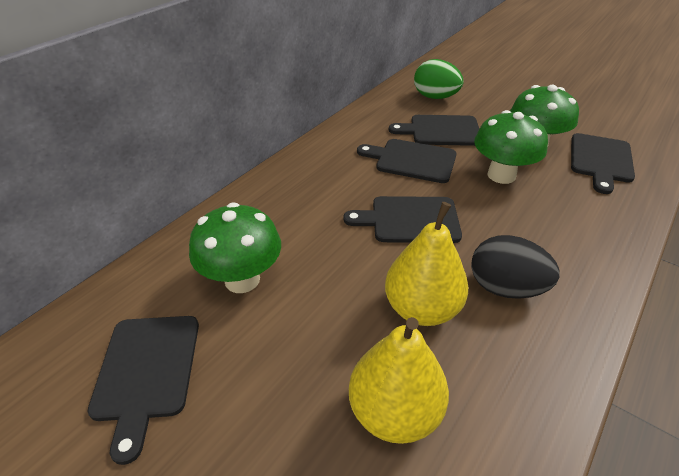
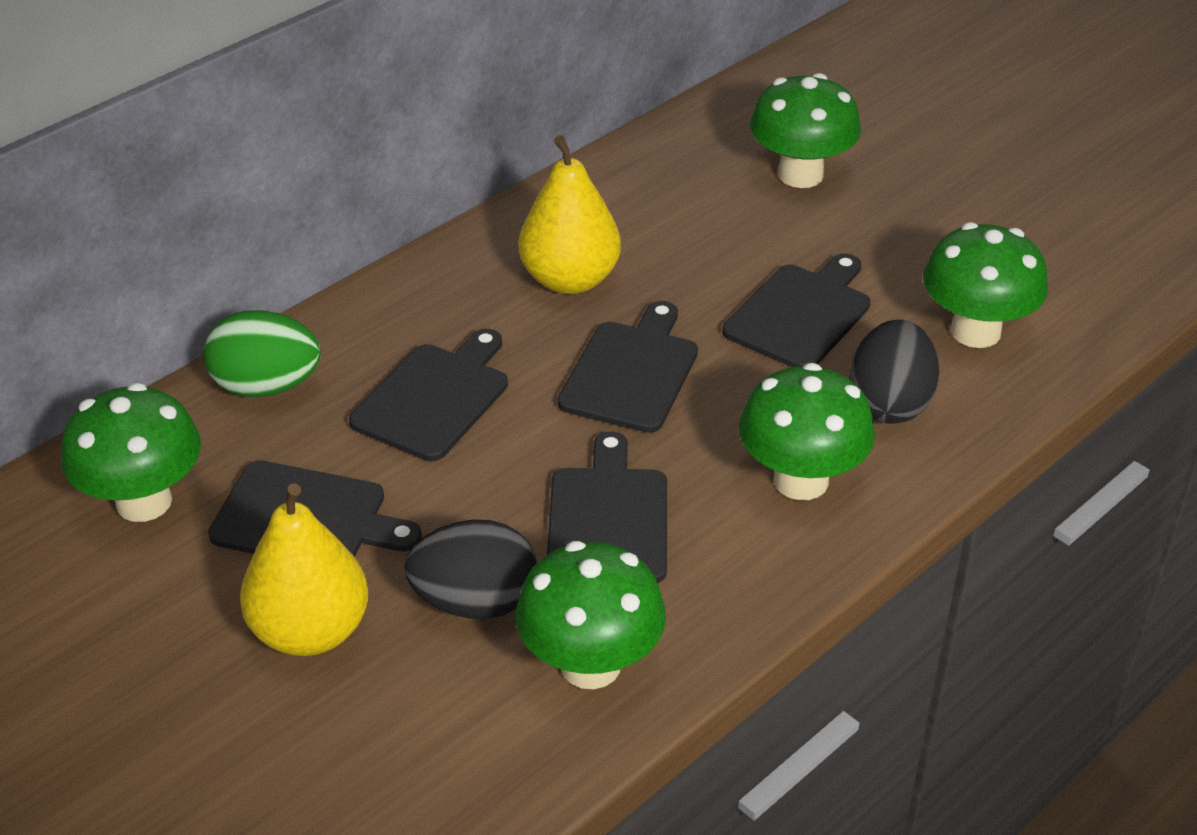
black egg: [471,235,560,299] = 1 -> [404,520,537,619] [849,320,939,424] = 2
green mushroom: [189,202,281,293] [474,110,548,184] [510,85,579,148] = 3 -> [61,383,201,522] [516,541,666,689] [739,363,875,500] [750,73,861,188] [923,222,1048,348] = 5

